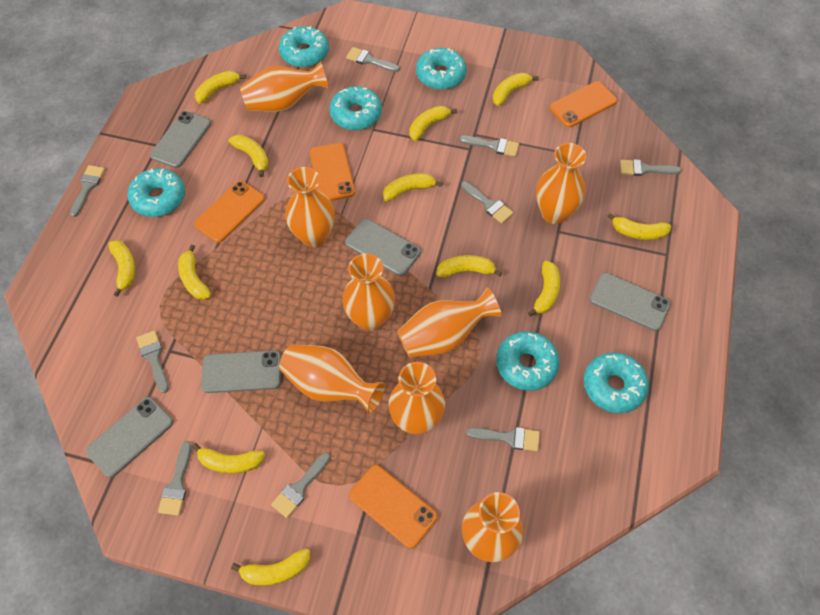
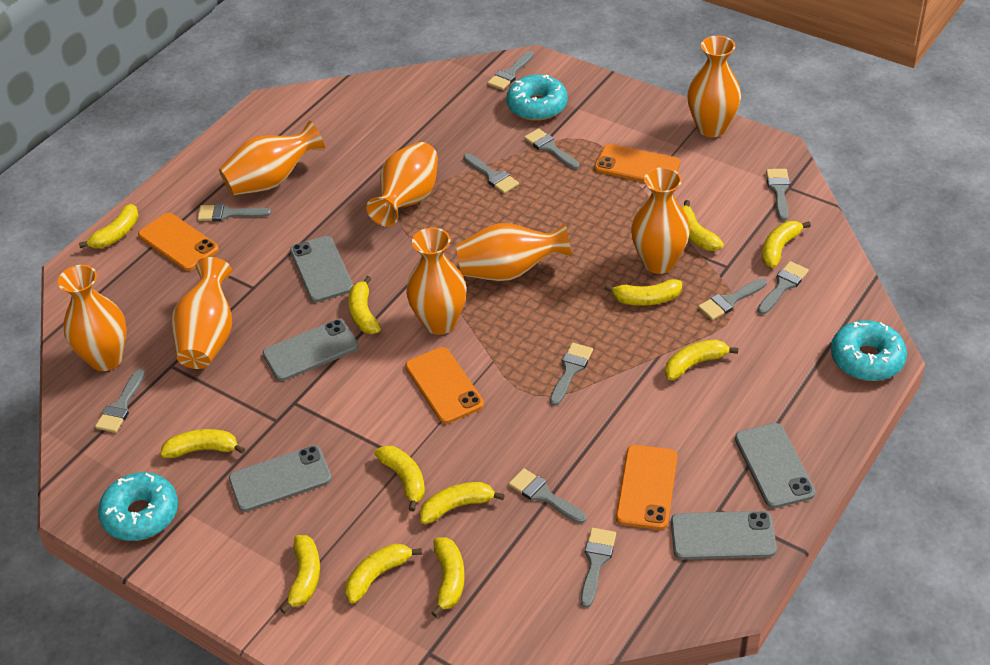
grey brush: [70,165,105,217] [136,331,169,393] [158,441,192,516] [271,452,331,518] [346,47,400,72] [459,135,519,157] [461,181,514,223] [466,427,540,451] [620,159,682,176] = 9 -> [95,369,145,433] [197,204,271,221] [463,153,519,194] [488,51,534,90] [509,468,586,524] [524,128,579,169] [550,343,593,406] [581,528,616,608] [698,278,767,320] [758,261,809,314] [766,169,790,221] = 11
turquoise donut: [128,168,185,217] [279,26,329,67] [329,86,382,130] [416,48,467,90] [496,331,560,391] [584,352,649,413] = 6 -> [98,472,178,541] [506,74,568,121] [831,320,907,381] = 3

